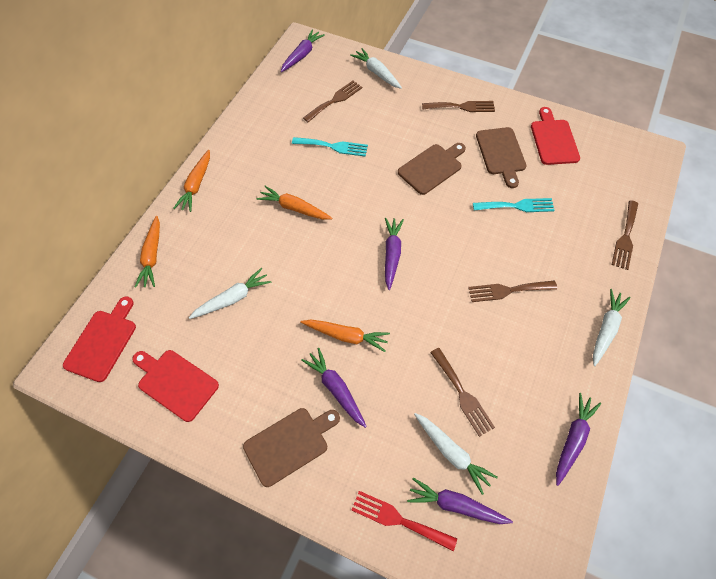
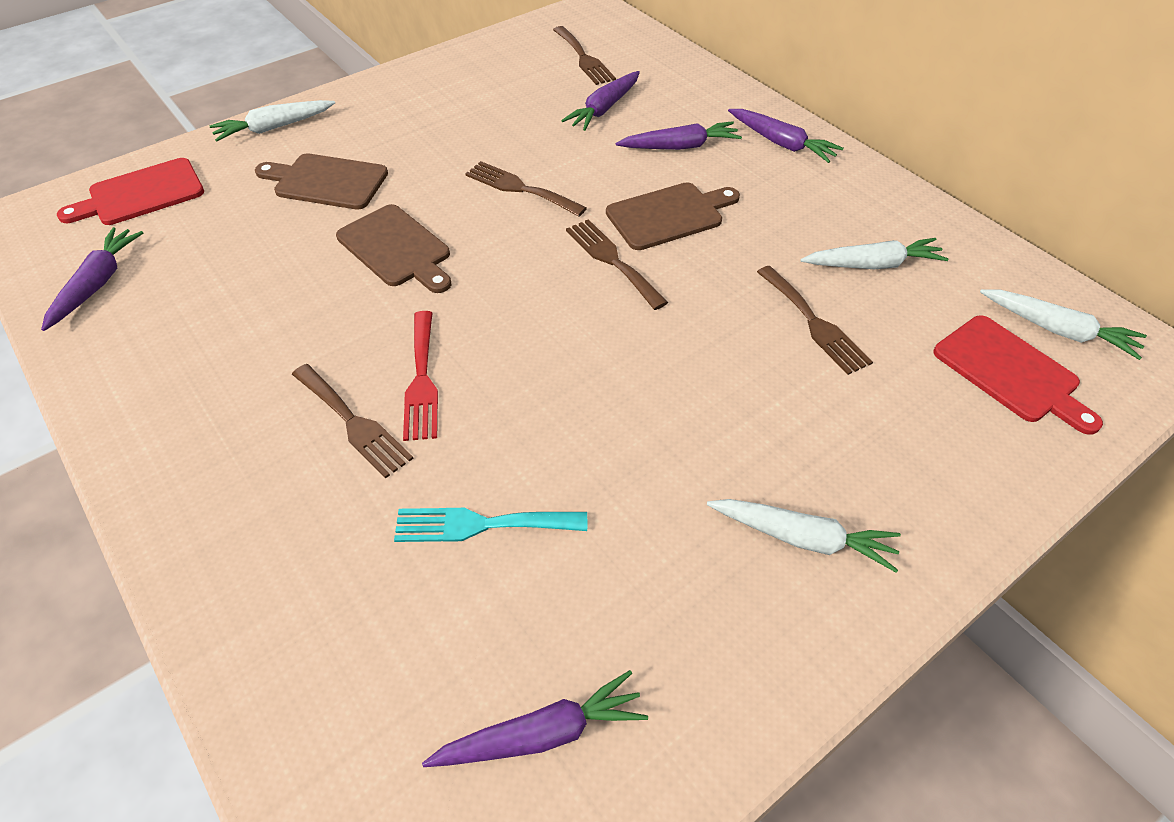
orange carrot: [135,216,160,288] [173,150,210,212] [257,186,332,220] [300,320,390,352] = 4 -> none = 0
red cutting board: [63,297,136,382] [132,350,219,422] [531,107,580,165] = 3 -> [57,158,204,225] [933,315,1103,435] = 2
turquoise fork: [292,137,368,157] [473,198,555,212] = 2 -> [394,508,587,542] = 1

